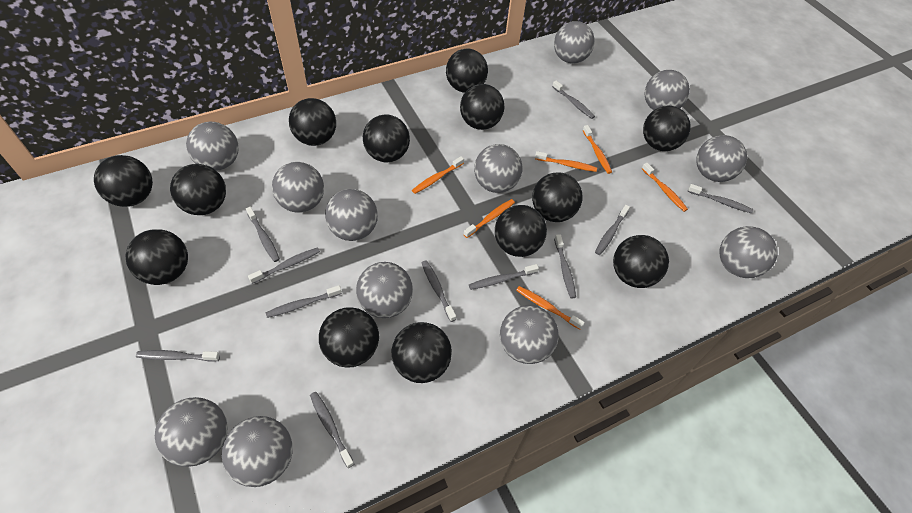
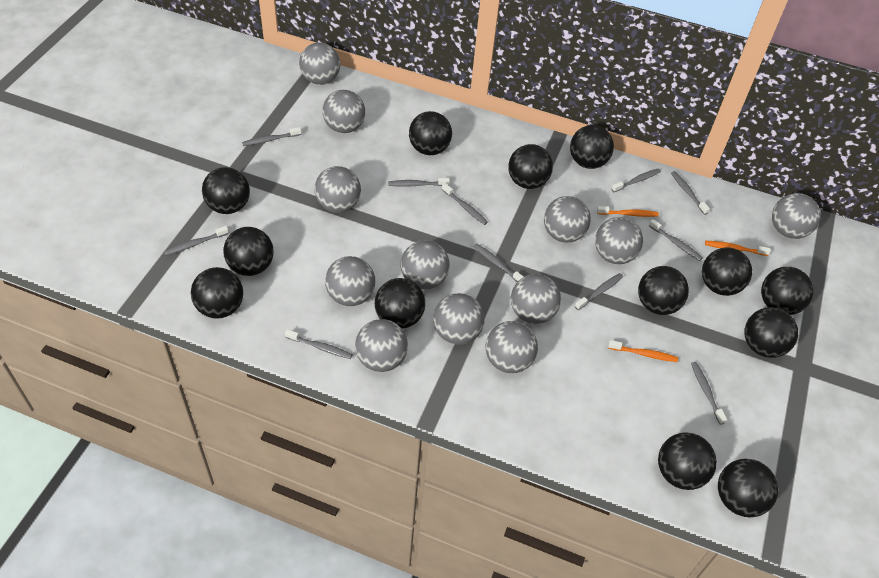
orange toothbrush: [412,156,464,194] [463,199,515,238] [516,286,585,330] [535,151,597,172] [583,125,612,174] [642,163,688,212] = 6 -> [597,206,659,217] [608,340,678,362] [705,241,771,256] = 3

